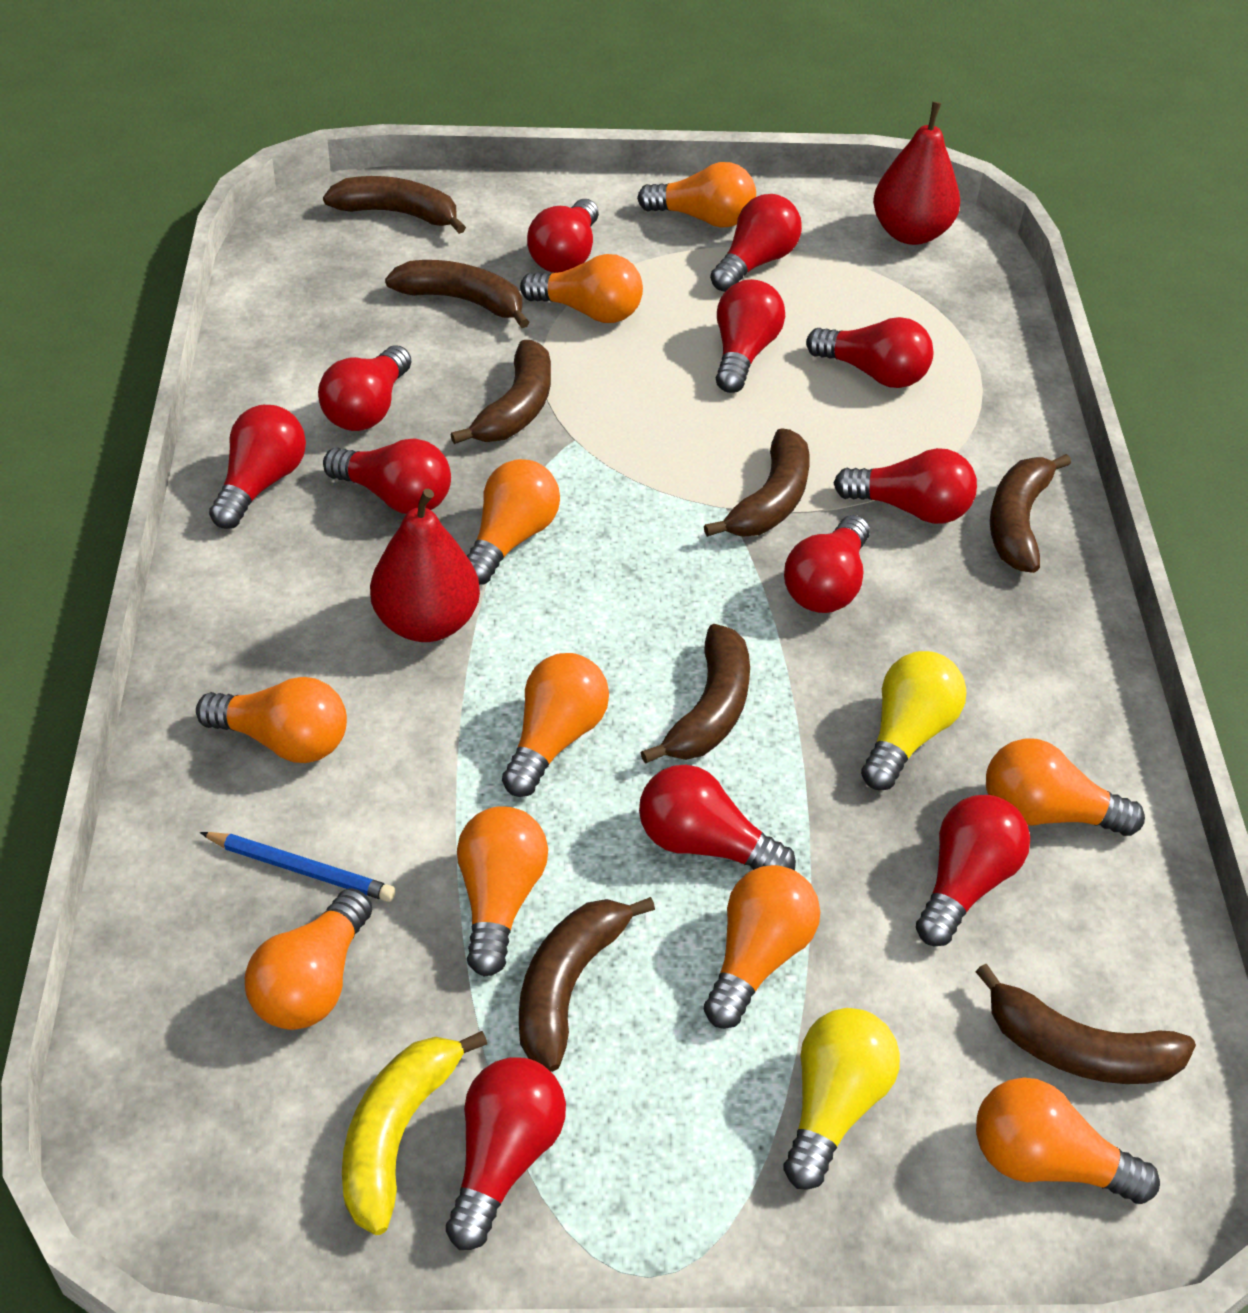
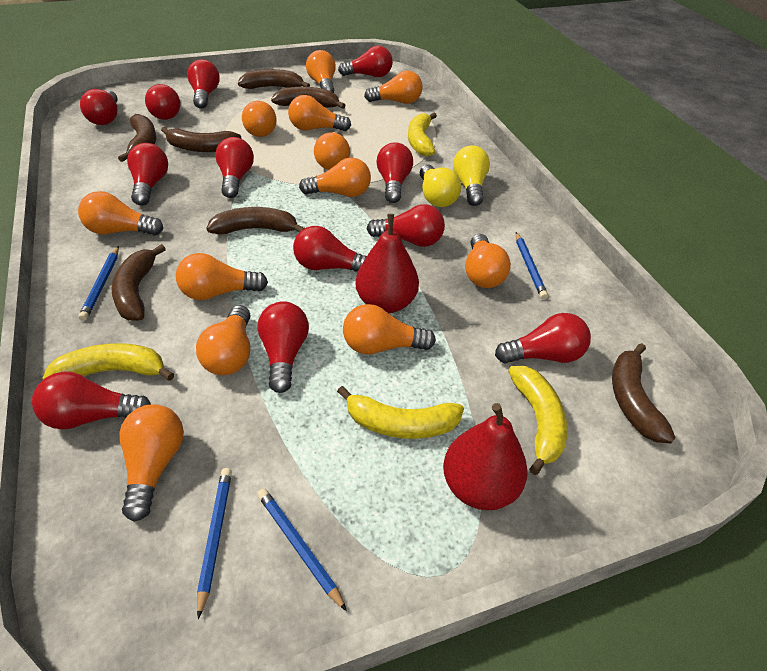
blue pencil: [200,832,396,902] = 1 -> [78,246,119,321] [197,468,232,619] [257,488,347,611] [516,232,548,299] = 4
brown banana: [323,176,466,234] [385,260,529,328] [450,340,551,444] [519,897,655,1072] [641,624,750,764] [704,428,810,537] [975,964,1196,1084] [990,454,1071,573] = 8 -> [111,244,166,321] [118,114,156,162] [161,127,241,152] [206,207,305,234] [238,69,310,89] [271,87,346,109] [612,343,676,443] = 7
orange light bulb: [196,677,347,763] [245,888,372,1030] [457,806,548,976] [466,459,560,585] [502,653,609,797] [520,254,643,323] [637,162,756,228] [704,865,820,1029] [976,1077,1160,1204] [986,738,1145,836] = 10 -> [78,191,163,235] [119,404,184,522] [176,253,268,300] [196,305,251,375] [242,101,276,137] [288,95,351,131] [299,157,371,197] [306,50,336,93] [314,131,350,170] [343,304,436,355] [364,70,423,104] [465,234,511,288] = 12
yellow banana: [342,1031,487,1235] = 1 -> [42,343,174,381] [337,386,464,439] [408,113,437,156] [508,366,568,475] = 4

